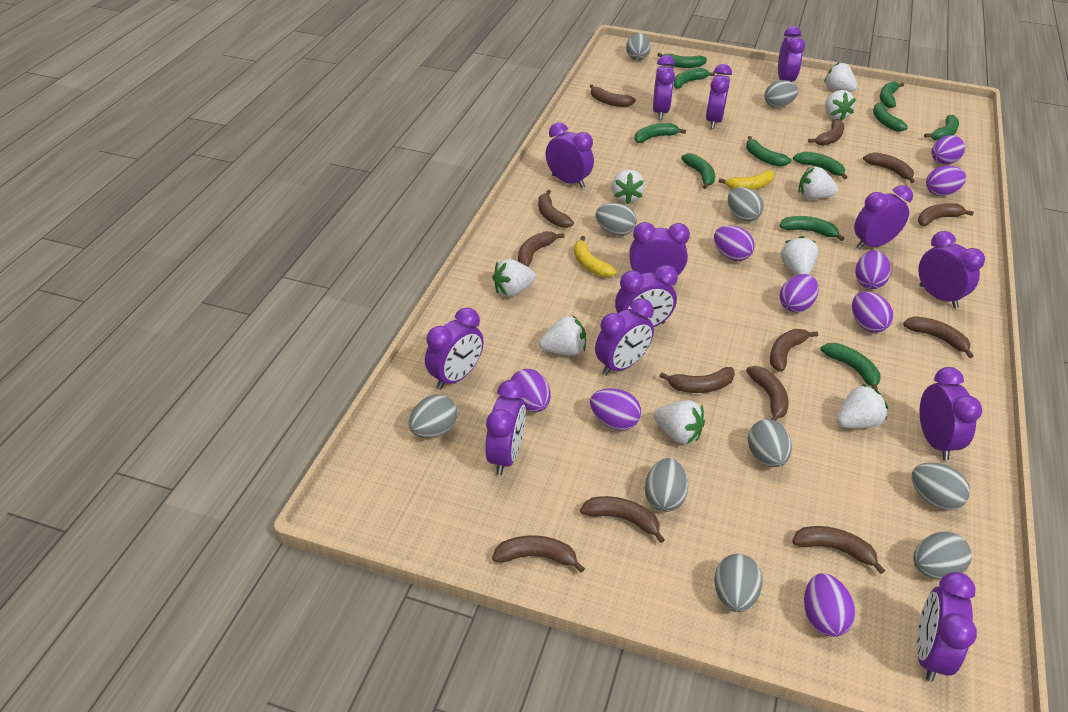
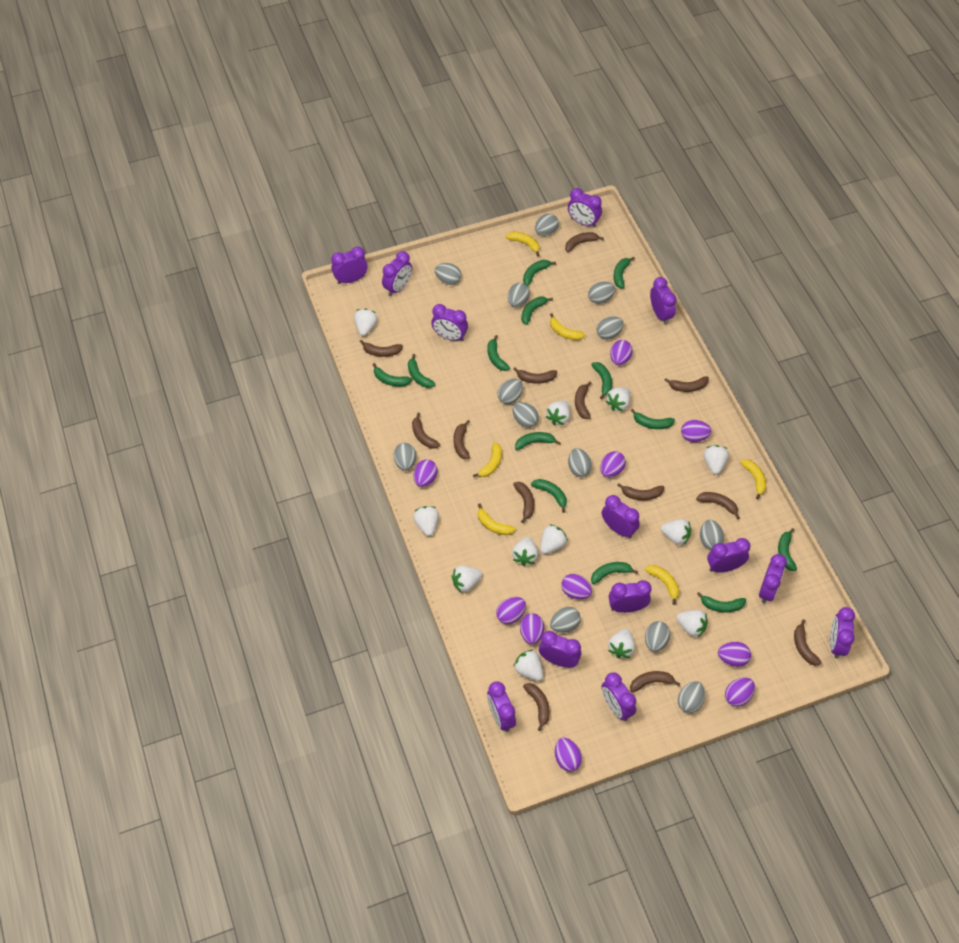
green banana: [635,123,686,143] [657,53,707,68] [673,68,715,89] [681,153,715,189] [746,136,791,167] [779,216,845,241] [793,152,848,180] [820,343,880,390] [873,101,908,131] [880,81,904,108] [924,115,959,140] = 11 -> [372,363,412,387] [408,354,435,388] [488,335,510,371] [515,432,560,450] [521,297,553,325] [523,260,556,286] [531,479,567,513] [591,362,612,399] [591,562,638,584] [614,257,635,289] [630,409,675,429] [697,592,746,612] [778,528,797,571] = 13
grey egg: [408,395,457,438] [595,203,637,236] [626,33,651,61] [645,458,688,512] [714,554,762,612] [728,187,764,222] [748,419,792,467] [764,80,798,108] [912,463,970,510] [913,532,972,579] = 10 -> [394,443,416,471] [435,263,462,285] [498,379,523,404] [508,283,530,307] [513,402,539,428] [535,214,559,236] [550,607,581,633] [568,448,592,477] [588,282,615,304] [597,316,624,340] [645,621,670,652] [678,681,705,713] [700,520,724,550] = 13
purple egg: [510,369,551,412] [590,388,641,430] [714,226,755,261] [780,274,819,312] [804,573,855,637] [852,291,893,333] [855,250,891,289] [926,166,966,196] [931,135,965,164] = 9 -> [414,460,438,487] [496,597,526,624] [520,613,544,644] [555,738,582,772] [561,574,592,599] [600,451,626,477] [610,340,633,365] [681,420,712,442] [718,642,751,667] [725,678,755,707] = 10
white strawberry: [492,259,536,297] [539,316,586,356] [612,170,645,204] [654,400,705,444] [781,236,818,275] [798,167,838,200] [824,62,857,92] [825,90,856,121] [837,384,888,428] = 9 -> [354,308,378,336] [413,506,439,536] [452,566,482,592] [512,537,538,566] [513,650,543,681] [540,524,568,554] [546,400,570,425] [605,387,630,411] [608,629,635,658] [661,519,691,545] [676,610,708,638] [704,445,729,475] = 12
yellow banana: [574,236,617,277] [718,170,774,190] = 2 -> [473,442,502,477] [478,504,516,535] [506,232,540,256] [550,313,585,340] [645,565,679,605] [740,459,766,499] = 6

